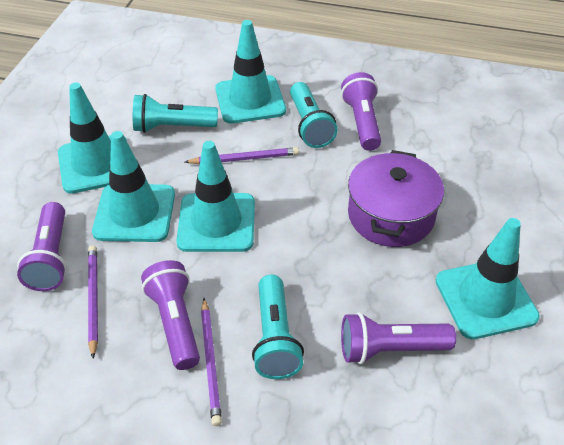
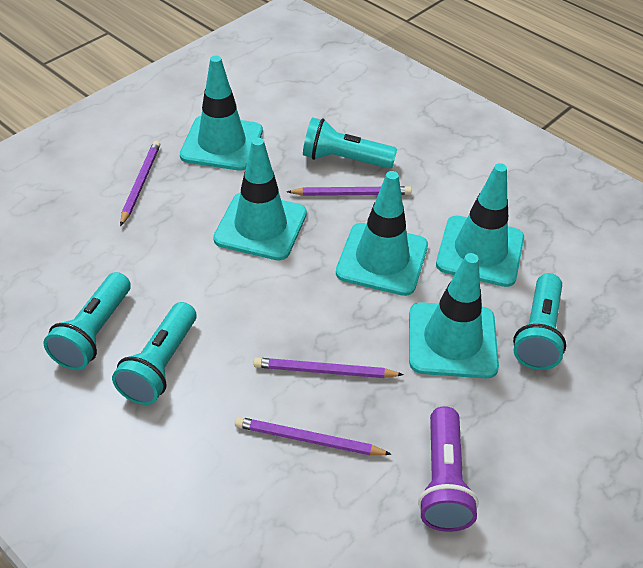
purple flashlight: [17,202,67,291] [141,260,200,370] [341,72,381,151] [341,312,456,364] = 4 -> [418,406,479,532] = 1
purple pencil: [88,245,98,359] [185,147,299,164] [201,298,222,426] = 3 -> [120,141,160,226] [235,417,392,455] [253,358,404,378] [287,186,412,196] = 4
purple pot: [348,150,444,247] = 1 -> none = 0
turquoise flashlight: [133,94,218,133] [252,275,304,379] [290,82,338,148] = 3 -> [43,272,131,370] [112,302,196,405] [303,117,397,169] [513,273,566,370] = 4

